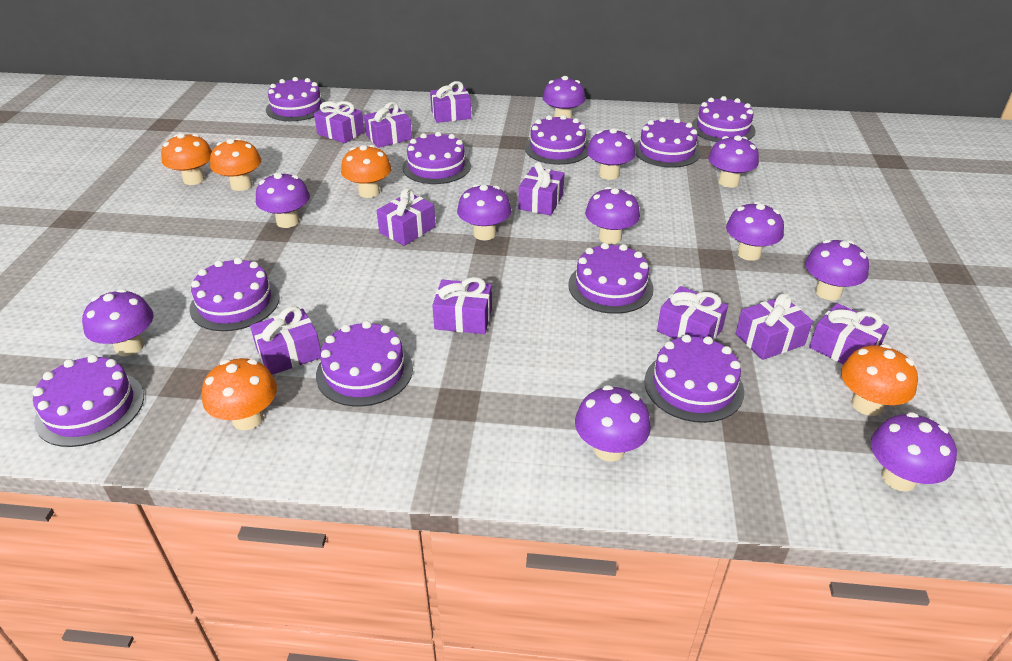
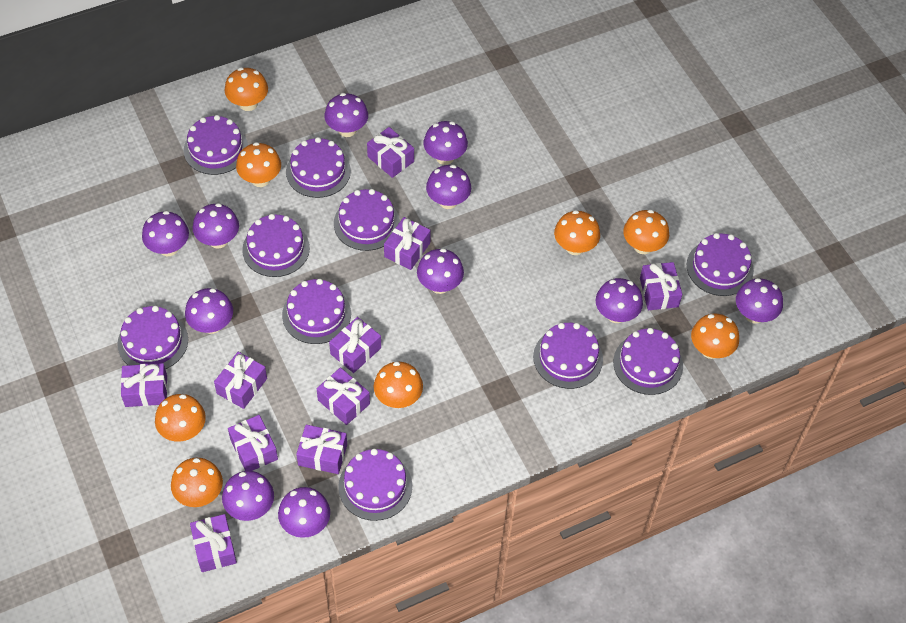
orange mushroom: [161,133,212,185] [202,358,277,430] [210,138,261,191] [341,145,391,198] [841,344,918,416] = 5 -> [155,394,206,442] [171,458,223,507] [225,67,268,111] [236,142,281,187] [374,361,423,408] [554,210,600,255] [623,210,669,254] [691,313,739,359] = 8

